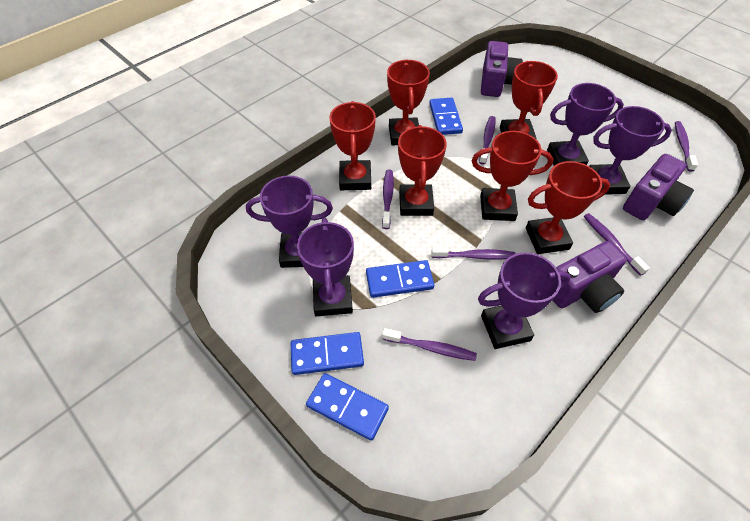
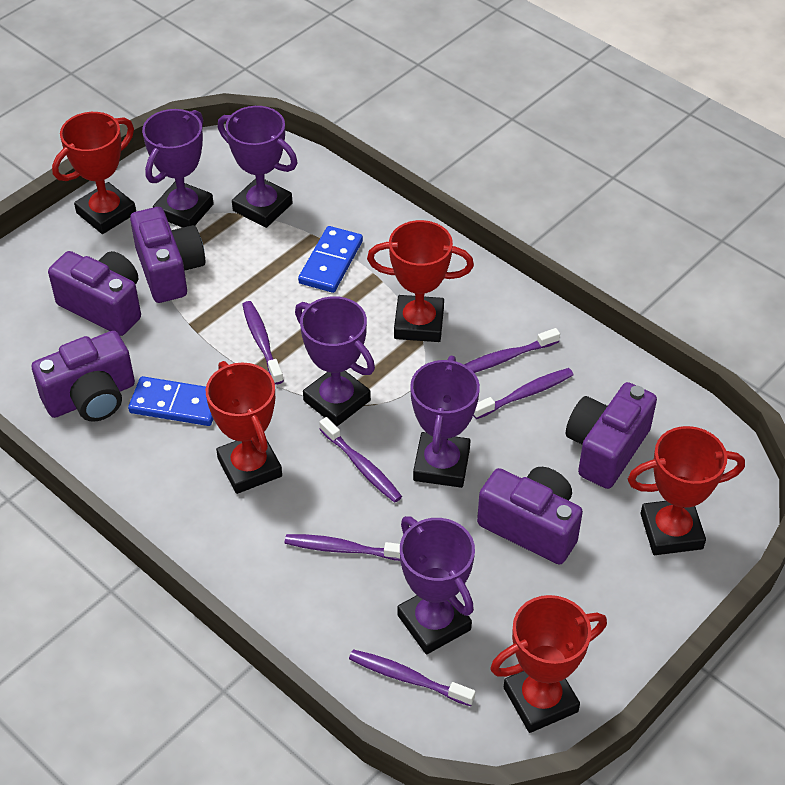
blue domino: [291,332,364,375] [306,373,389,441] [366,260,434,298] [429,98,463,135] = 4 -> [128,376,213,426] [298,226,363,293] = 2
purple camera: [481,41,523,97] [553,241,627,313] [623,154,694,220] = 3 -> [32,331,135,422] [48,251,141,336] [130,207,205,303] [477,467,583,565] [566,382,657,489] = 5
red trophy: [329,101,376,190] [387,60,430,146] [398,125,447,216] [472,131,553,221] [500,61,558,139] [526,161,610,254] = 6 -> [52,112,136,234] [206,361,282,494] [367,220,474,342] [490,595,607,733] [628,426,745,555] = 5

